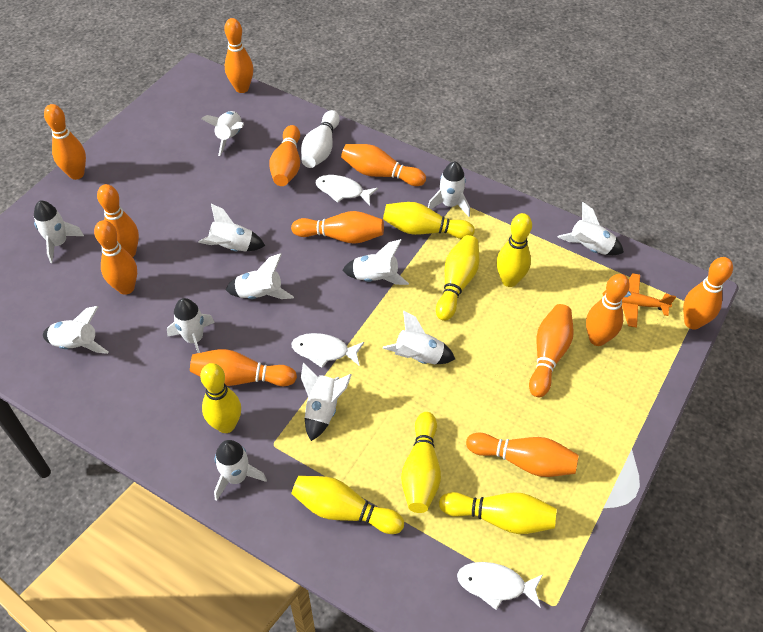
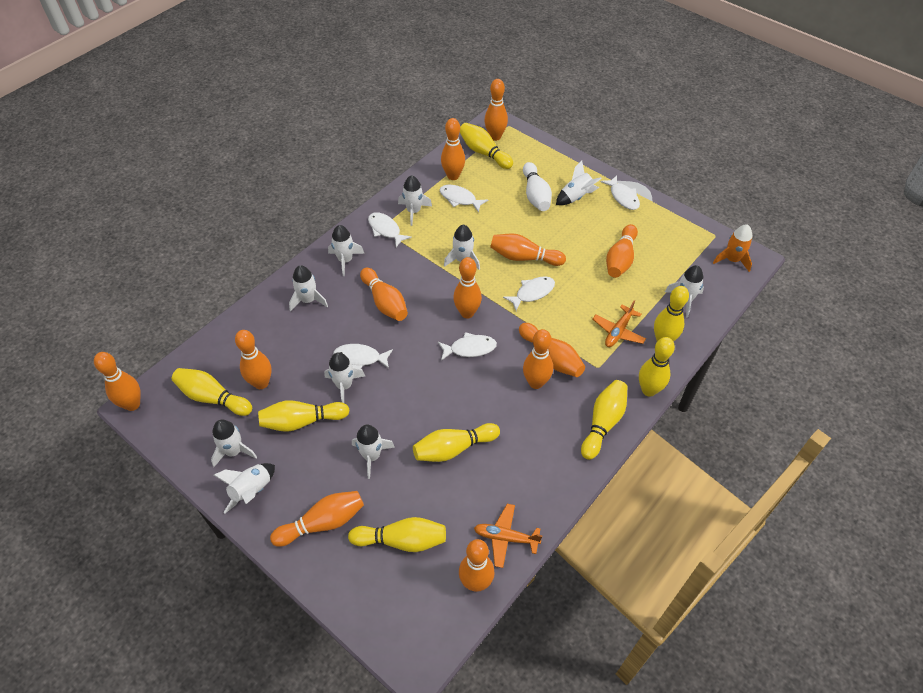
orange plane: [602,273,676,328] = 1 -> [474,504,543,568] [593,300,646,347] = 2
orange rocket: none = 0 -> [713,224,752,272] = 1
white fish: [292,333,364,368] [315,175,378,205] [457,562,542,610] = 3 -> [333,344,393,369] [368,212,412,247] [438,332,497,361] [440,185,488,213] [503,276,555,311] [601,175,640,210] = 6
white rocket: [34,201,84,263] [43,306,109,354] [167,298,215,353] [198,204,265,252] [201,111,244,156] [214,440,267,501] [226,253,294,299] [301,363,352,441] [342,239,409,285] [383,310,455,364] [428,161,470,217] [558,202,624,255] = 12 -> [211,420,257,467] [214,463,275,514] [289,265,328,311] [324,352,365,403] [328,225,365,276] [352,425,395,479] [398,175,432,226] [444,225,480,270] [556,161,602,205] [665,265,704,317] = 10
yellow bowling pin: [200,363,241,433] [291,476,404,534] [383,202,475,239] [401,412,441,513] [436,235,479,321] [439,492,557,534] [496,213,532,287] = 7 -> [172,368,252,416] [258,400,350,432] [348,517,446,552] [413,423,500,462] [460,123,513,169] [581,380,628,460] [639,337,675,397] [654,286,689,342] = 8

